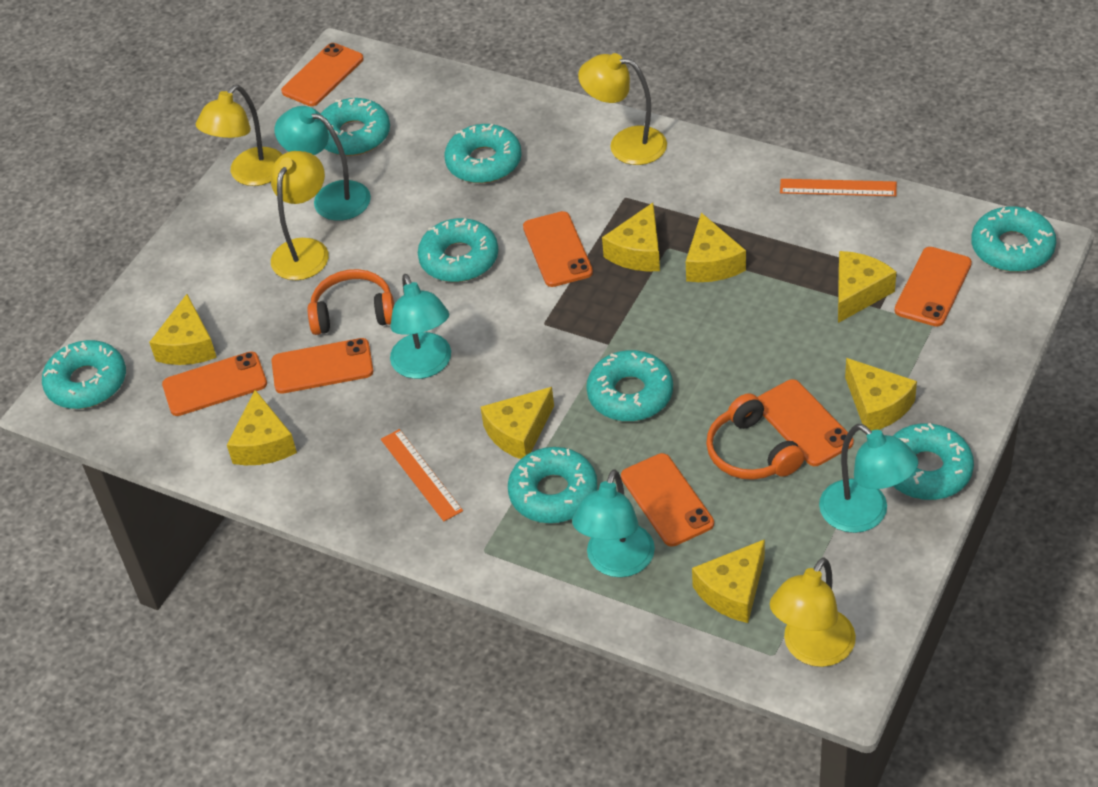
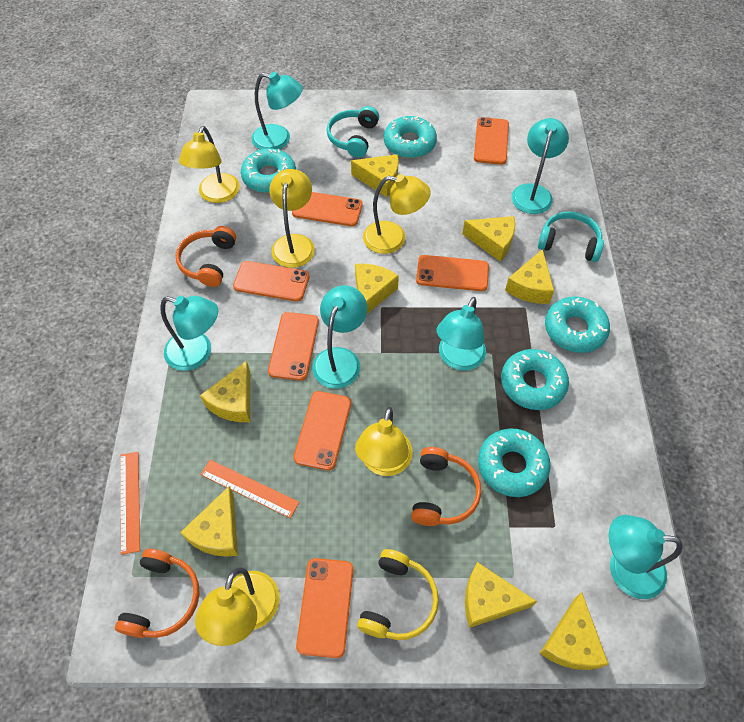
orange headphones: [307,269,394,335] [706,393,805,480] = 2 -> [115,549,200,638] [176,226,236,287] [411,447,481,526] = 3
turquoise donut: [42,340,126,409] [321,98,390,156] [418,218,498,282] [444,124,522,183] [508,447,598,523] [586,350,673,422] [893,423,974,500] [971,206,1056,272] = 8 -> [241,148,296,193] [384,116,437,158] [478,428,551,497] [501,349,569,410] [545,297,610,353] = 5
turquoise headphones: none = 0 -> [327,106,379,158] [538,211,604,262] = 2
turquoise lamp: [275,106,371,221] [390,274,451,379] [572,469,655,577] [819,424,918,533] = 4 -> [160,296,218,371] [251,72,303,150] [313,285,367,389] [437,297,486,370] [511,118,569,214] [609,515,683,599] = 6
yellow headphones: none = 0 -> [357,549,439,640] = 1
yellow lamp: [196,85,283,186] [271,151,329,280] [578,53,667,165] [770,557,856,667] = 4 -> [179,126,240,203] [195,567,280,646] [269,169,315,268] [355,407,413,476] [363,174,431,254] = 5

